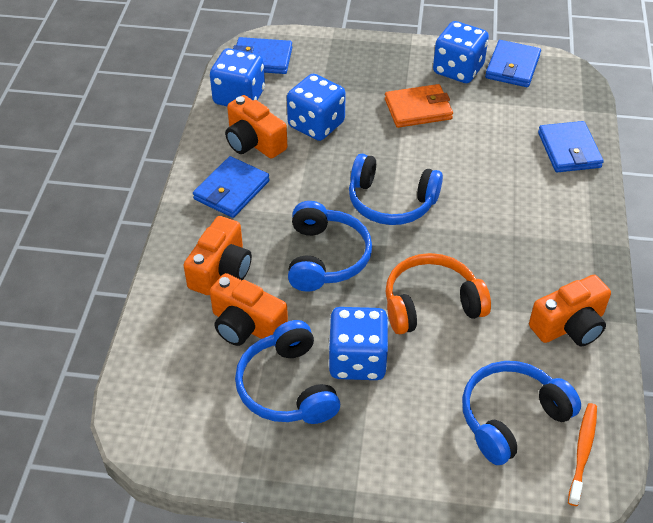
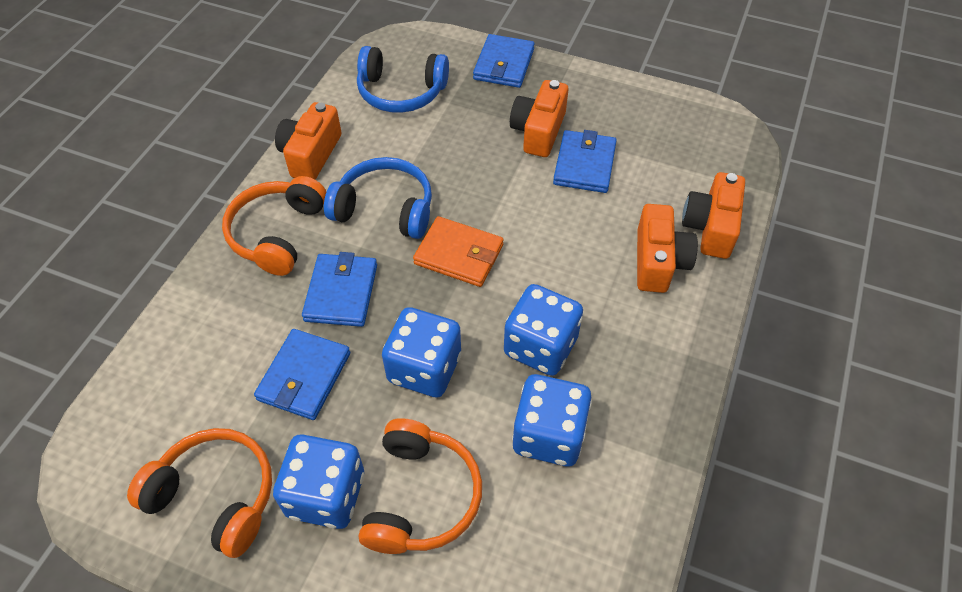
blue headphones: [235,320,340,424] [288,201,372,292] [349,154,443,225] [462,361,581,465] = 4 -> [324,157,432,239] [357,46,449,113] = 2
orange headphones: [385,253,491,334] = 1 -> [127,428,272,558] [222,176,326,276] [359,418,482,554] = 3
orange toothbrush: [568,403,597,506] = 1 -> none = 0

